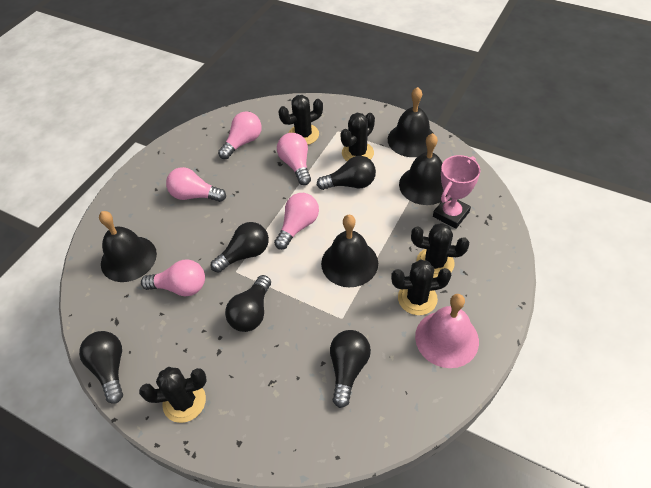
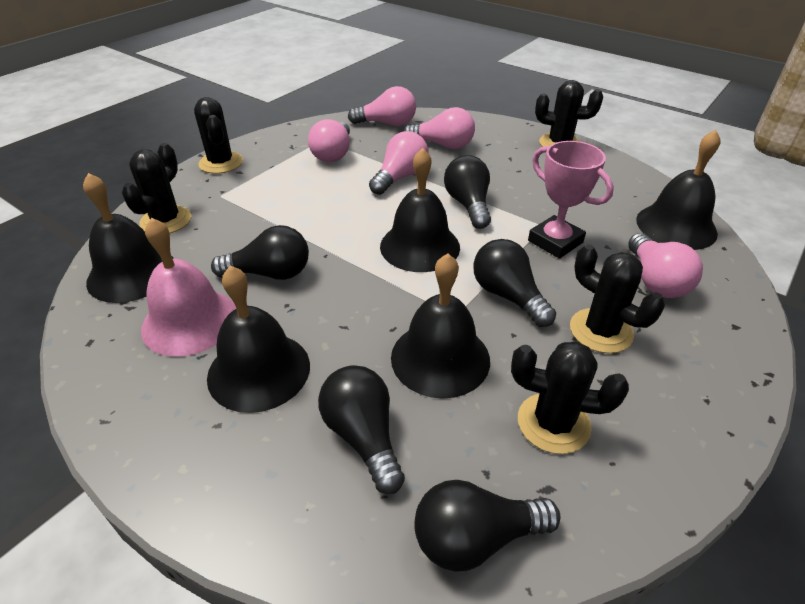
black bell: [99,211,157,282] [321,215,378,287] [388,87,434,157] [399,133,447,205] = 4 -> [83,173,174,303] [207,266,310,413] [380,148,460,272] [391,253,490,399] [636,130,720,250] = 5

